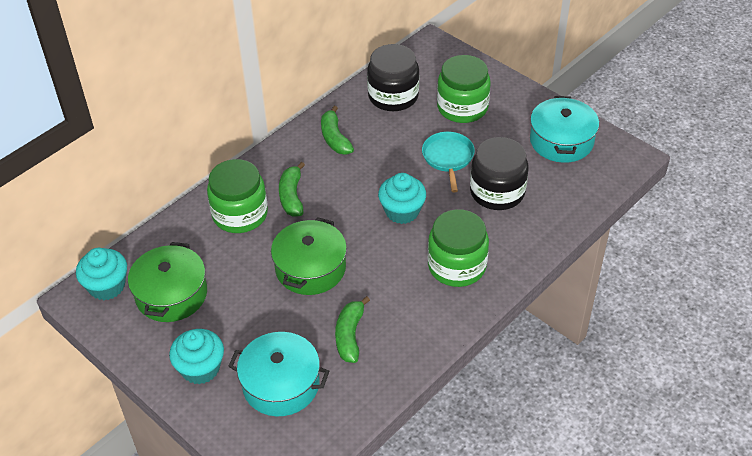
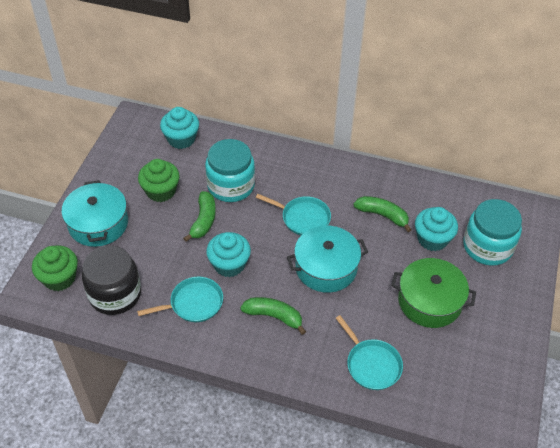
black jar: [367,44,419,111] [470,137,528,210] = 2 -> [82,245,141,315] = 1
green cupcake: none = 0 -> [32,245,78,291] [138,159,180,202] = 2
green jar: [207,159,268,233] [428,209,489,287] [437,55,491,123] = 3 -> none = 0
green pot: [128,242,207,322] [271,217,347,295] = 2 -> [391,258,476,328] = 1
turquoise jar: none = 0 -> [205,139,255,202] [463,199,522,266] = 2
turquoise pan: [422,132,475,193] = 1 -> [137,277,223,322] [256,194,331,235] [336,315,403,390] = 3

